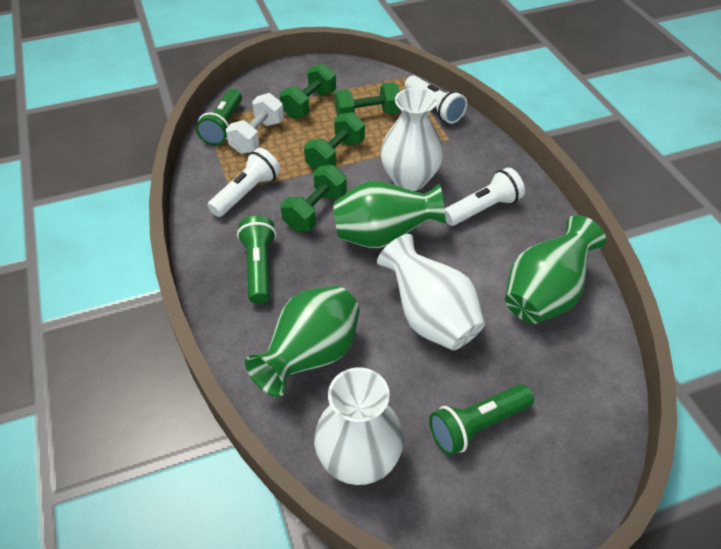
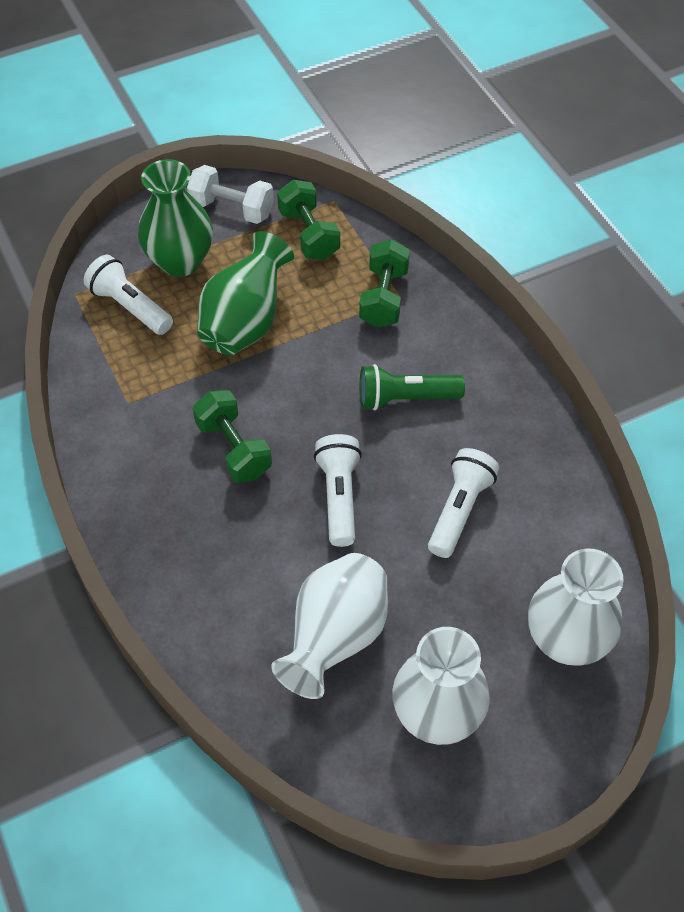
green dumbbell: [279,63,336,119] [281,165,347,231] [304,112,365,170] [334,83,401,116] = 4 -> [193,390,272,483] [277,180,340,260] [359,239,410,328] = 3
green flashlight: [196,89,242,145] [237,215,276,304] [429,384,534,456] = 3 -> [360,364,465,411] = 1
green vase: [245,286,360,397] [333,181,446,248] [505,215,606,324] = 3 -> [138,159,213,277] [197,231,294,355] = 2

